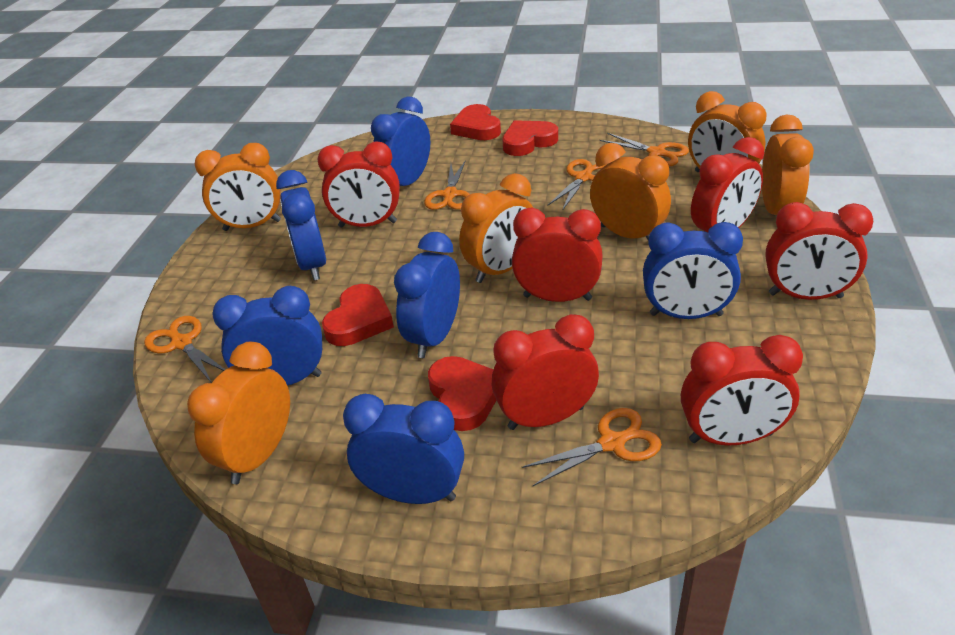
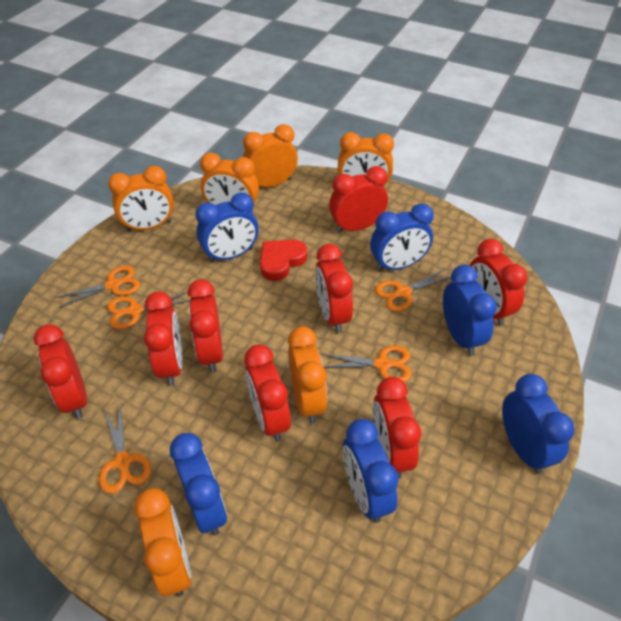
red clock: [318,141,400,227] [492,314,599,430] [512,208,603,302] [681,335,803,445] [691,137,764,232] [765,202,873,300] = 6 -> [33,324,87,419] [144,291,183,386] [187,279,223,372] [244,344,291,442] [315,244,353,333] [329,166,388,233] [372,377,421,479] [469,239,527,326] = 8
red heart: [322,284,394,346] [428,356,497,431] [450,104,501,140] [502,120,558,156] = 4 -> [260,239,308,281] = 1

